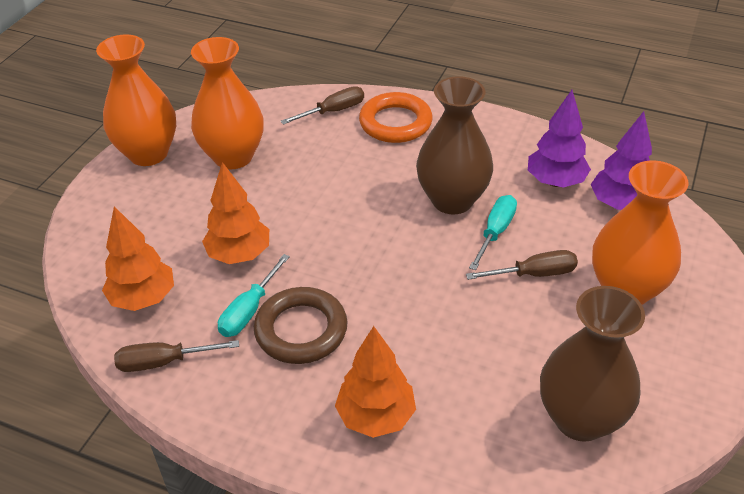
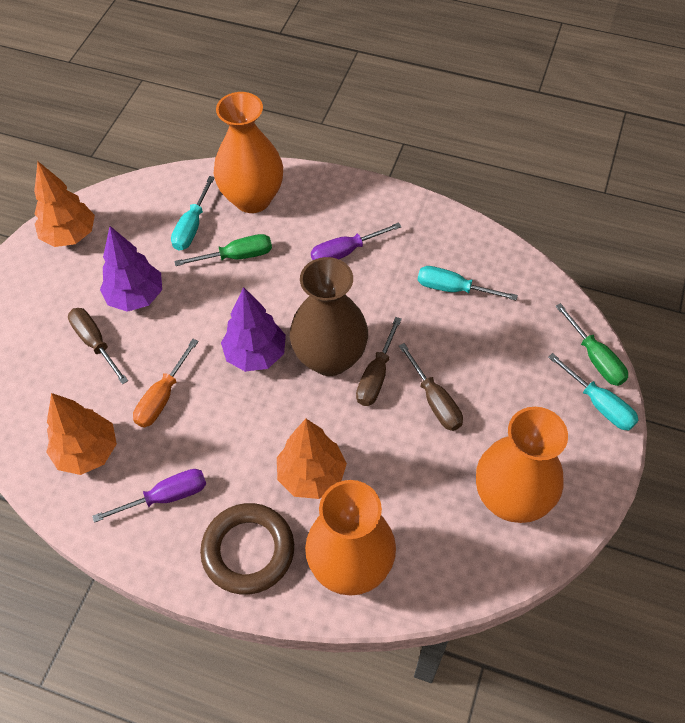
brown vase: [416,76,493,214] [540,286,645,442] = 2 -> [290,257,368,376] = 1
green screwdriver: none = 0 -> [174,234,272,266] [555,303,628,386] = 2
orange ring: [359,92,433,143] = 1 -> none = 0
orange screwdriver: none = 0 -> [133,339,199,427] = 1
purple screwdriver: none = 0 -> [92,469,206,523] [311,222,402,260] = 2
turquoise screwdriver: [218,254,290,337] [469,195,517,270] = 2 -> [171,176,215,251] [418,266,518,301] [548,353,638,430] = 3

